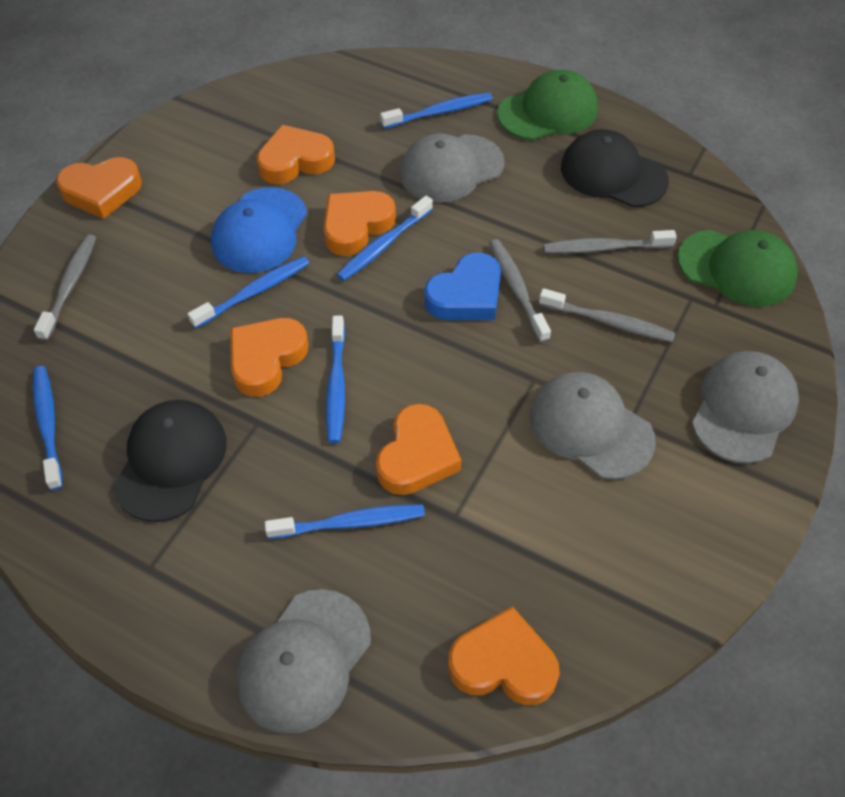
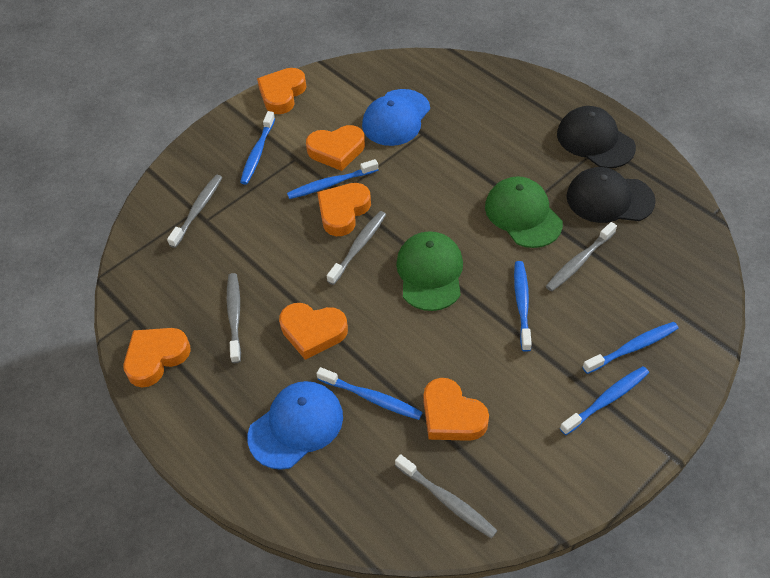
blue cap: [211,187,307,273] = 1 -> [247,381,343,470] [362,89,430,146] = 2
blue heart: [424,252,501,320] = 1 -> none = 0
grey cap: [236,589,371,734] [399,133,505,203] [530,372,656,480] [692,351,799,464] = 4 -> none = 0
grey toothbrush: [34,234,96,341] [489,239,551,343] [539,288,675,342] [543,230,677,254] = 4 -> [167,175,222,248] [227,273,241,363] [327,211,386,285] [395,454,497,539] [546,222,617,292] = 5

